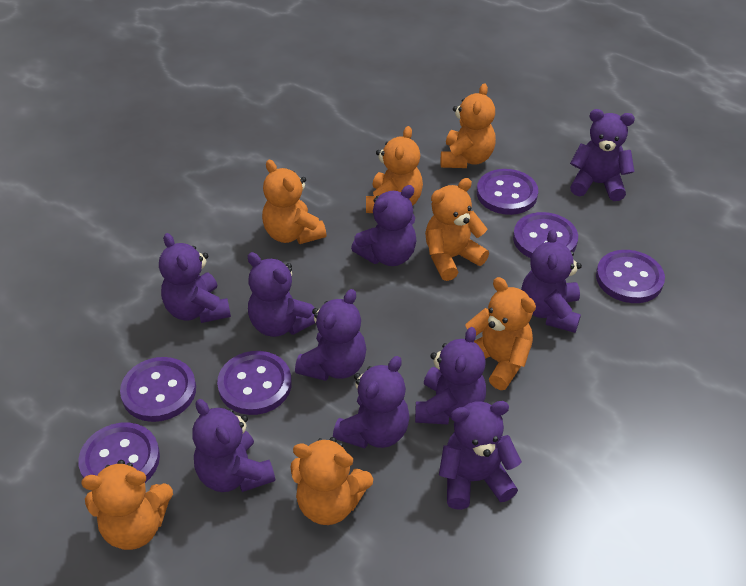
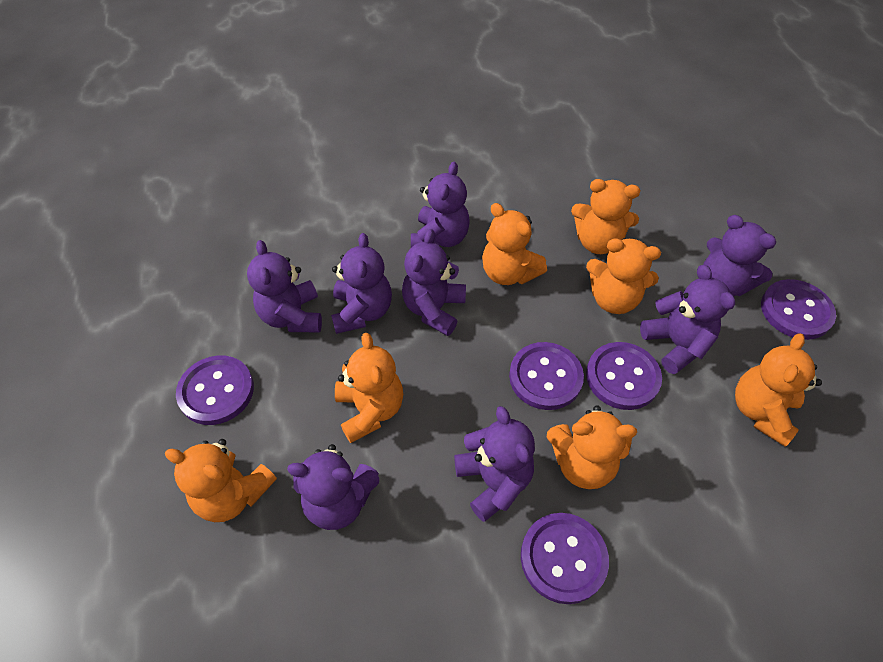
purple button: [78,423,160,483] [120,357,196,422] [217,351,292,415] [477,169,538,215] [513,212,578,258] [596,250,665,303] = 6 -> [176,355,254,425] [509,342,584,410] [521,513,609,604] [586,342,662,410] [761,279,836,340] = 5
purple teddy bear: [159,233,231,323] [192,399,275,492] [247,252,315,337] [295,289,366,381] [333,356,410,448] [351,185,417,266] [415,327,486,425] [439,401,522,510] [521,229,582,333] [570,109,635,201] = 10 -> [247,240,322,332] [287,444,379,530] [331,233,392,334] [402,229,466,336] [411,162,470,247] [454,406,535,522] [640,265,735,374] [703,215,776,296] = 8

